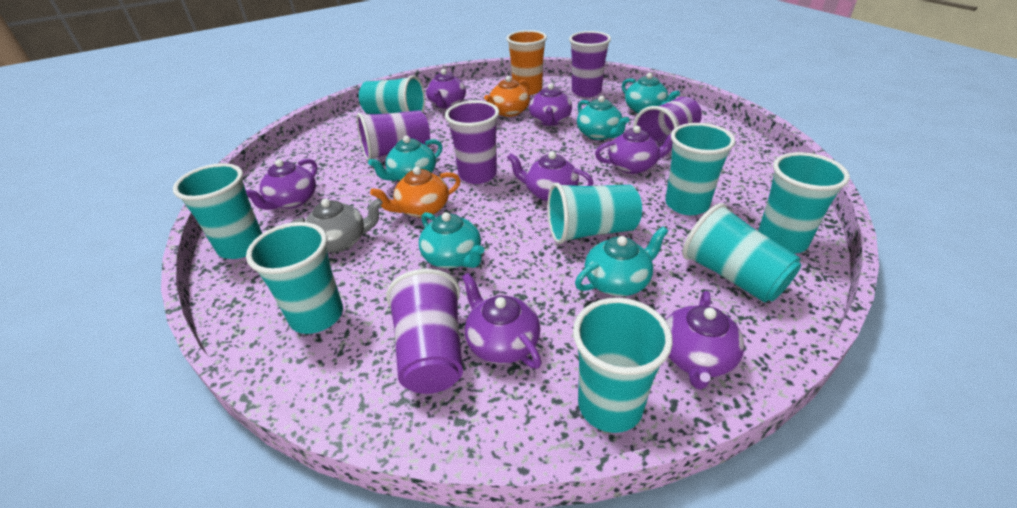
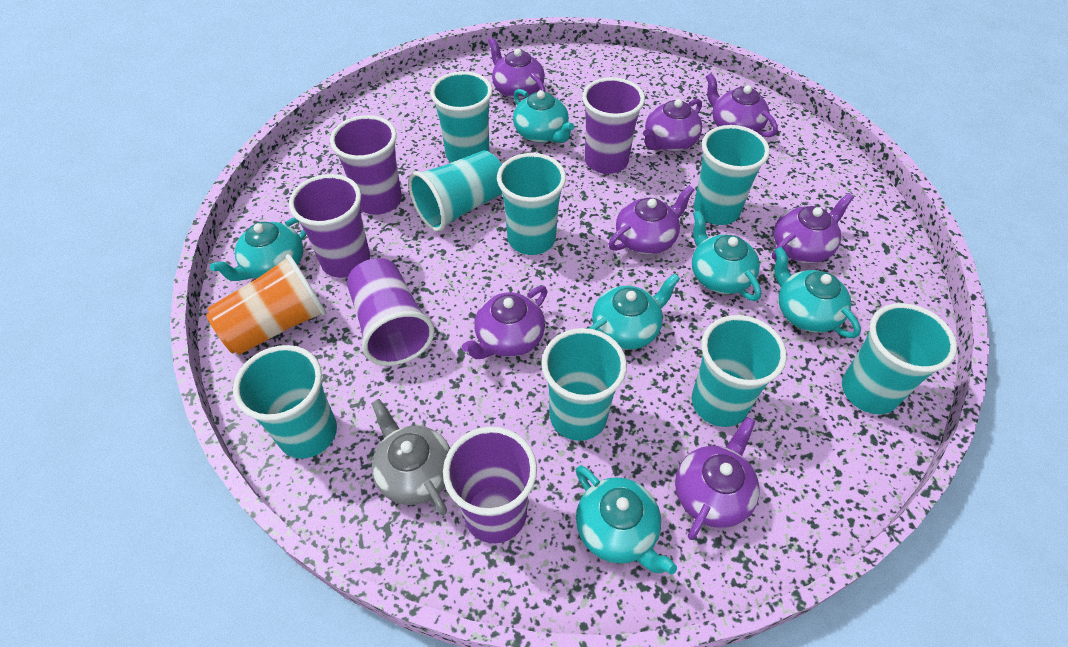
orange teapot: [370,167,461,218] [484,76,530,117] = 2 -> none = 0
turquoise teapot: [368,136,443,181] [419,212,484,268] [575,226,668,296] [577,96,629,140] [622,73,680,113] = 5 -> [210,217,307,281] [513,89,574,143] [576,465,677,574] [588,273,680,350] [692,210,761,301] [774,247,861,338] = 6

